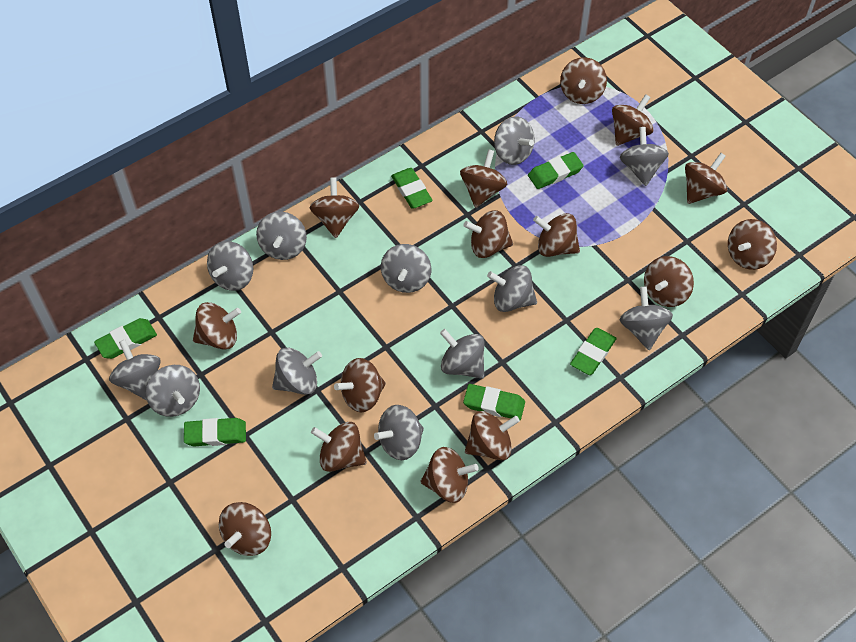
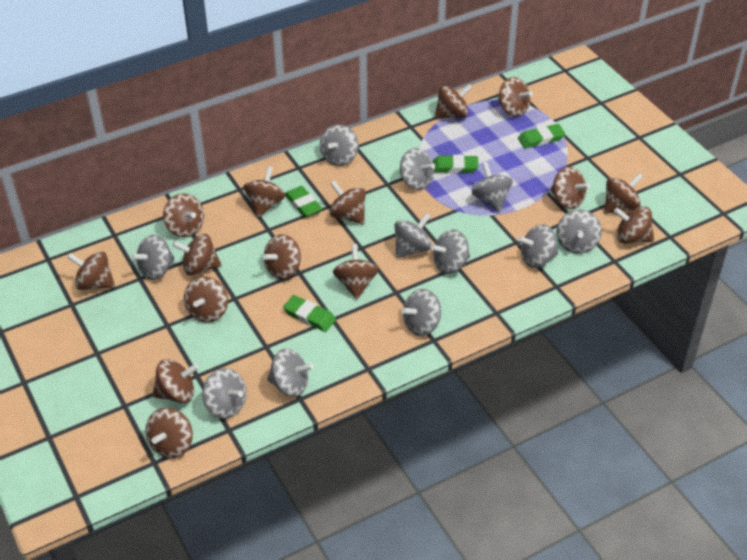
green eraser: [94,318,157,359] [184,418,246,447] [391,168,433,209] [463,384,525,420] [528,152,584,189] [570,328,617,375] = 6 -> [283,295,336,332] [285,186,322,217] [432,155,479,173] [518,124,565,148] = 4
grey spinning top: [109,340,161,400] [146,365,200,417] [207,241,253,291] [256,212,307,260] [272,348,322,395] [374,405,424,460] [381,244,431,293] [440,329,485,379] [487,265,537,312] [494,116,535,165] [620,127,669,186] [620,287,673,350] = 12 -> [131,235,175,280] [202,368,247,419] [267,348,314,397] [320,124,358,166] [395,213,432,258] [400,148,435,190] [401,289,441,336] [430,230,470,274] [472,162,513,212] [518,224,558,268] [557,210,602,254] = 11

